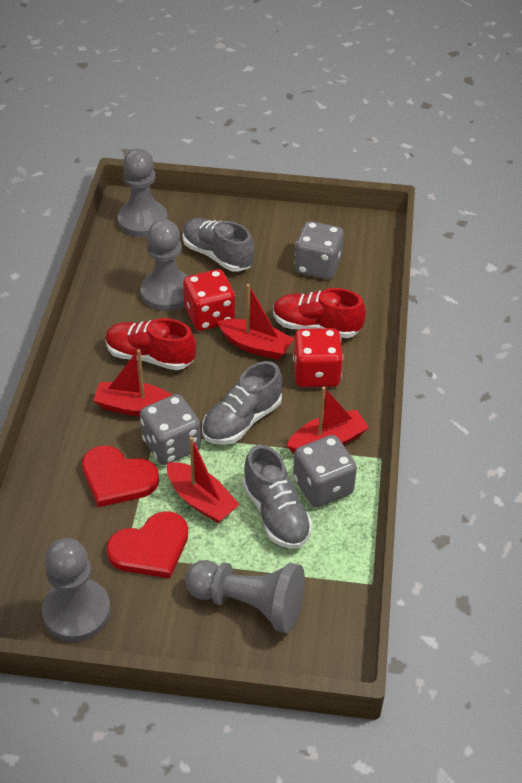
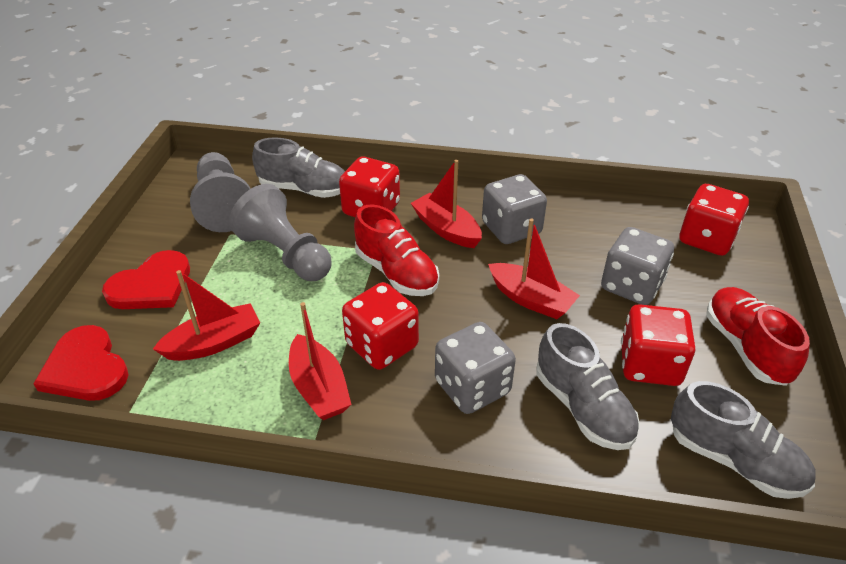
grey pawn: [42,538,111,642] [118,149,168,237] [140,219,188,311] [185,560,305,633] = 4 -> [190,152,251,232] [229,184,332,281] = 2
red dice: [183,269,235,331] [293,328,343,387] = 2 -> [339,156,400,217] [342,282,419,370] [621,304,695,386] [680,184,749,256] = 4

